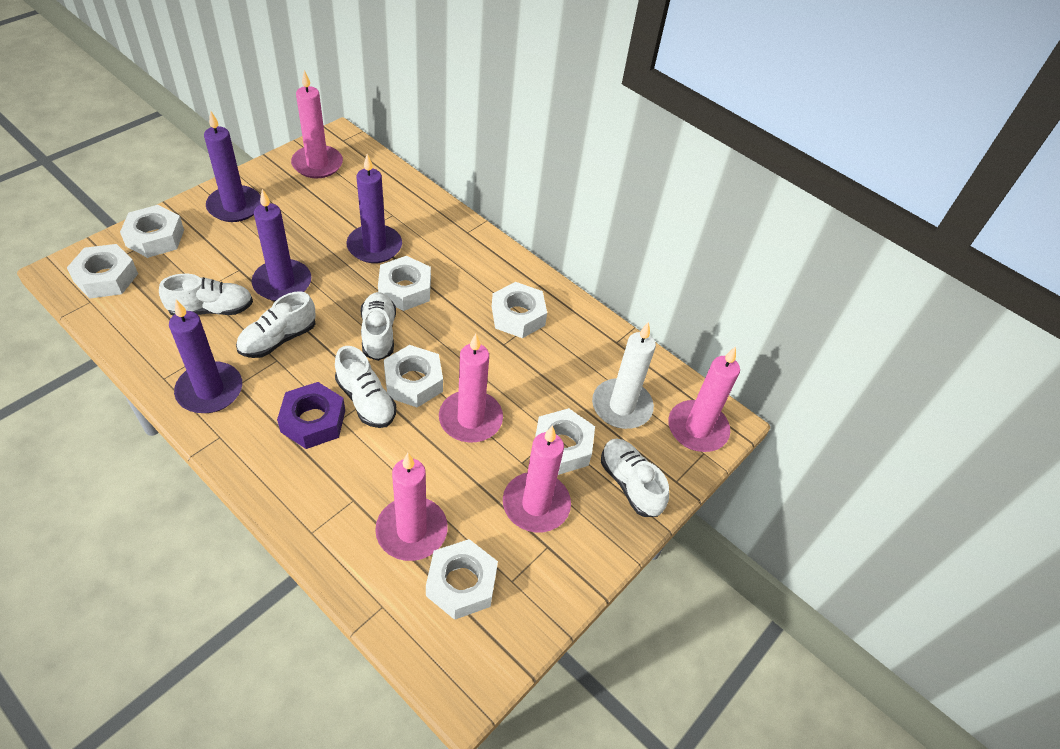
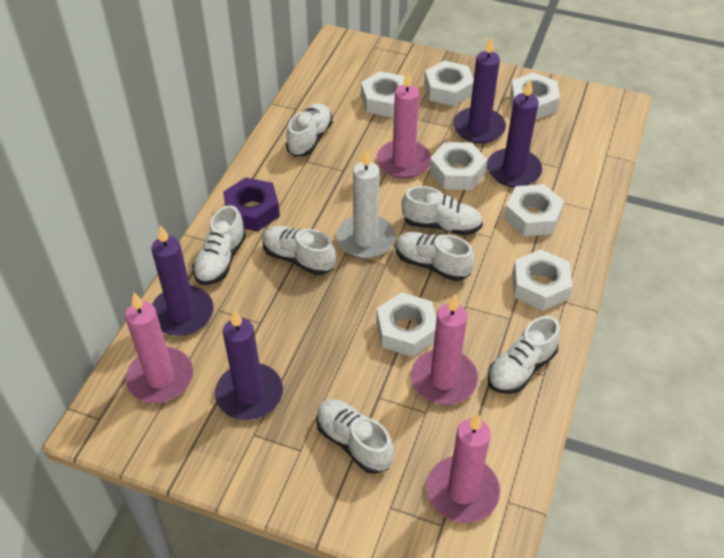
pink candle: [291,70,343,178] [375,453,448,561] [439,334,503,443] [503,425,571,533] [668,346,740,452] = 5 -> [125,293,193,403] [377,71,431,178] [411,294,478,405] [427,413,500,523] = 4
white shoe: [159,274,253,316] [236,291,316,358] [335,346,396,428] [361,292,396,361] [601,438,669,517] = 5 -> [192,205,246,285] [262,226,336,275] [286,103,333,157] [316,399,394,474] [395,232,475,281] [401,186,483,235] [488,316,561,394] = 7

